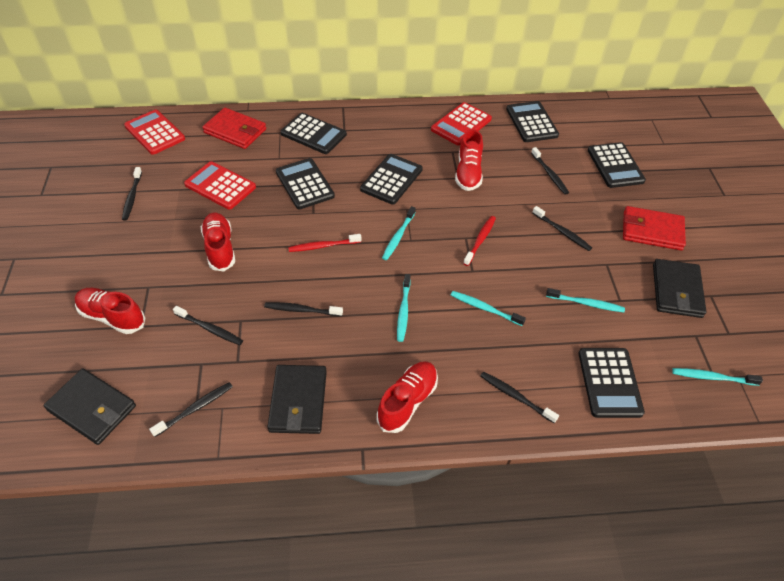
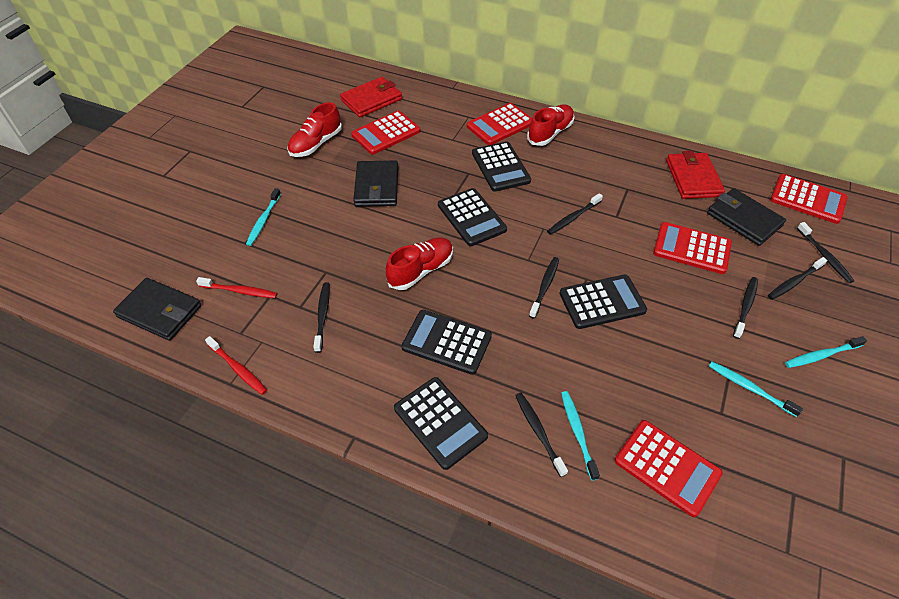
black calculator: [276,158,335,209] [280,113,347,154] [360,154,423,205] [506,101,559,142] [579,348,645,418] [588,142,646,188] = 6 -> [394,377,488,470] [402,310,492,375] [438,188,507,246] [472,142,531,192] [559,275,647,329] = 5
red calculator: [124,110,185,155] [184,161,256,210] [431,102,492,146] = 3 -> [351,111,420,155] [467,103,532,145] [615,420,723,517] [653,222,732,274] [770,174,848,224] = 5
red shoe: [75,288,146,334] [201,213,235,272] [377,361,438,433] [455,129,483,191] = 4 -> [287,102,342,157] [386,237,453,290] [527,105,574,146] = 3
turquoise toothbrush: [382,206,416,260] [397,274,411,342] [451,291,526,326] [546,288,625,312] [672,368,763,386] = 5 -> [246,188,281,246] [561,391,600,481] [709,362,803,417] [785,336,867,368] = 4

